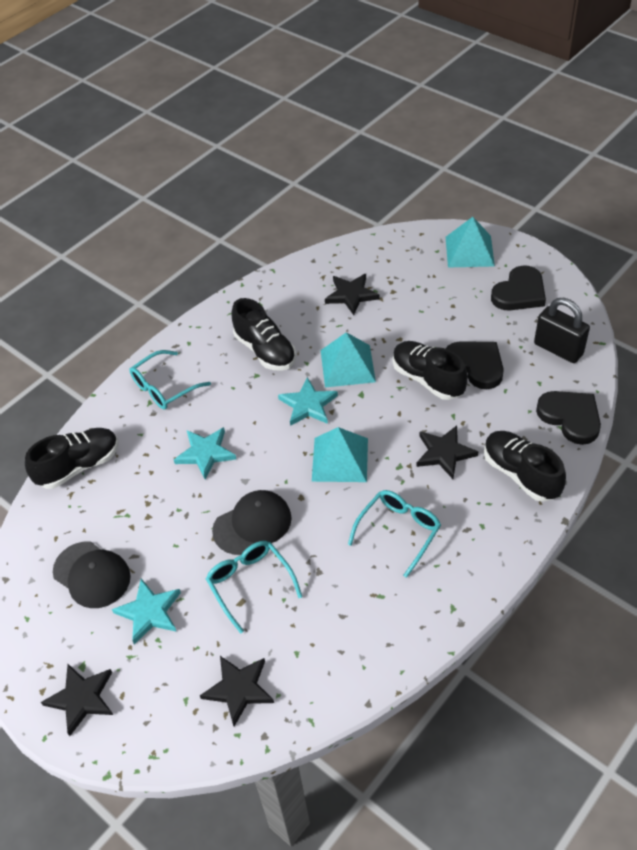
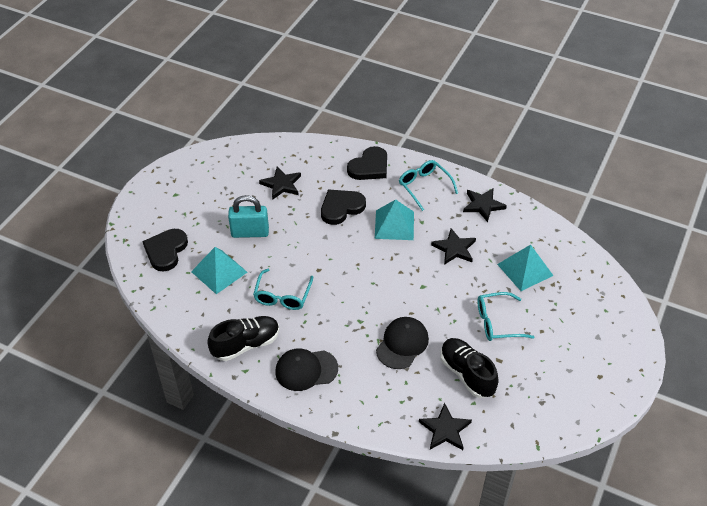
black padlock: [534,298,590,363] = 1 -> none = 0
black shoe: [25,428,118,489] [231,298,296,371] [393,341,467,400] [484,431,566,502] = 4 -> [207,316,279,361] [440,338,498,398] = 2
turquoise padlock: none = 0 -> [228,195,269,238] = 1
turquoise star: [112,579,181,645] [174,427,236,480] [278,377,338,426] = 3 -> none = 0

